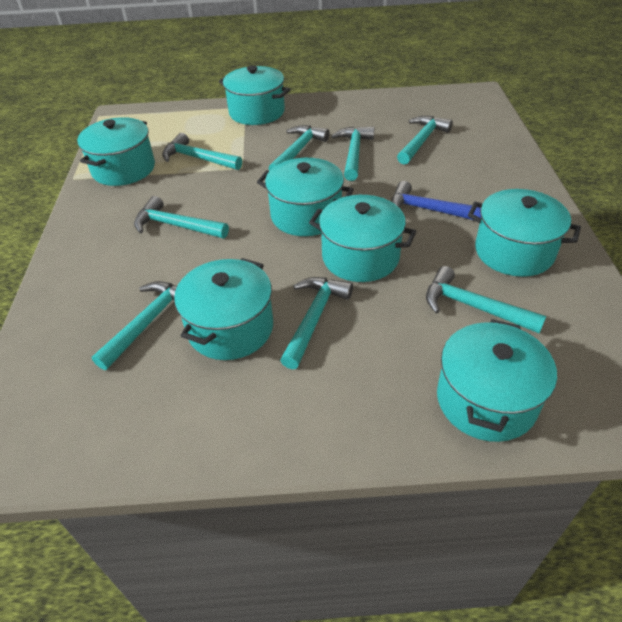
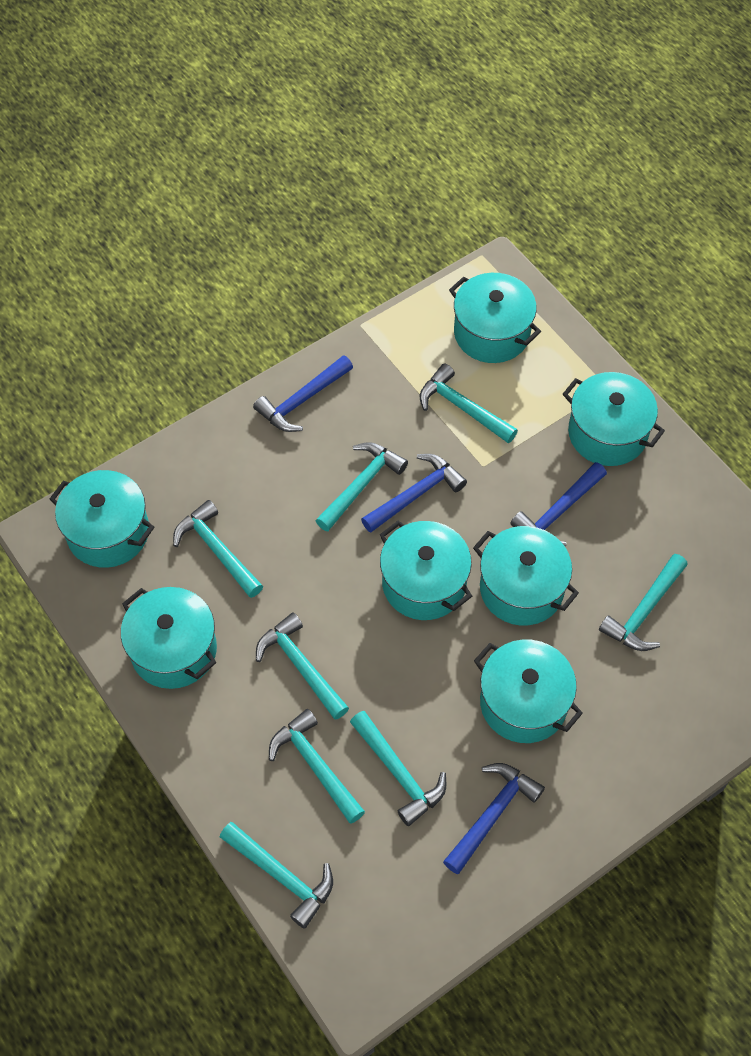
blue hammer: [391,181,481,220] = 1 -> [253,355,353,432] [361,454,467,532] [443,763,545,874] [510,462,607,546] = 4

